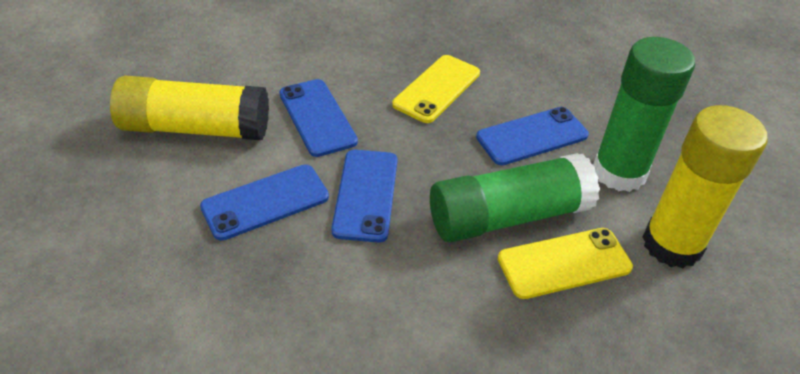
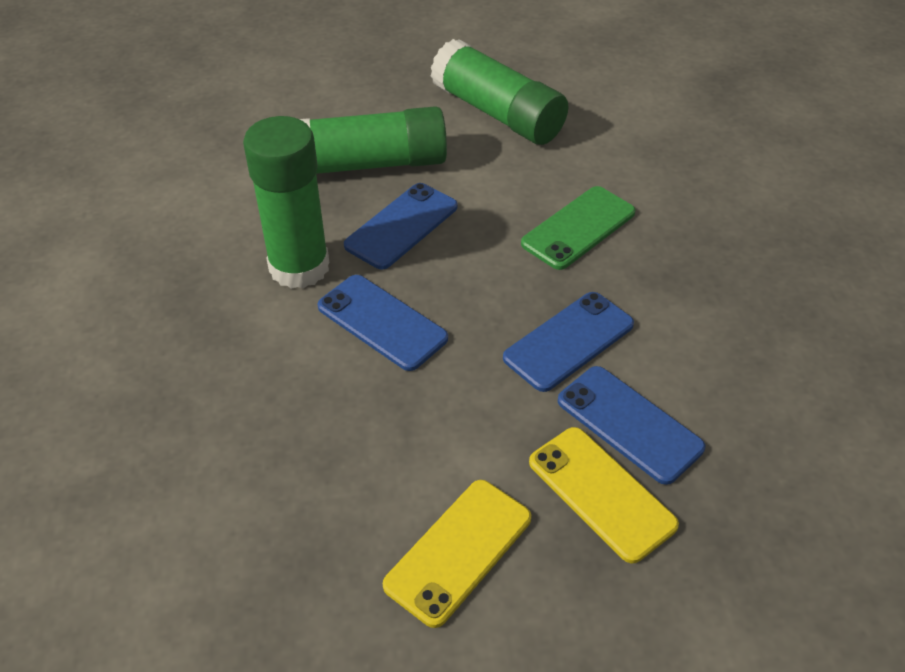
green glue stick: [430,153,600,243] [593,37,695,192] = 2 -> [243,116,329,289] [300,106,447,174] [430,39,569,145] = 3
green phone: none = 0 -> [521,186,636,270] = 1
yellow glue stick: [110,76,269,140] [642,105,768,268] = 2 -> none = 0

